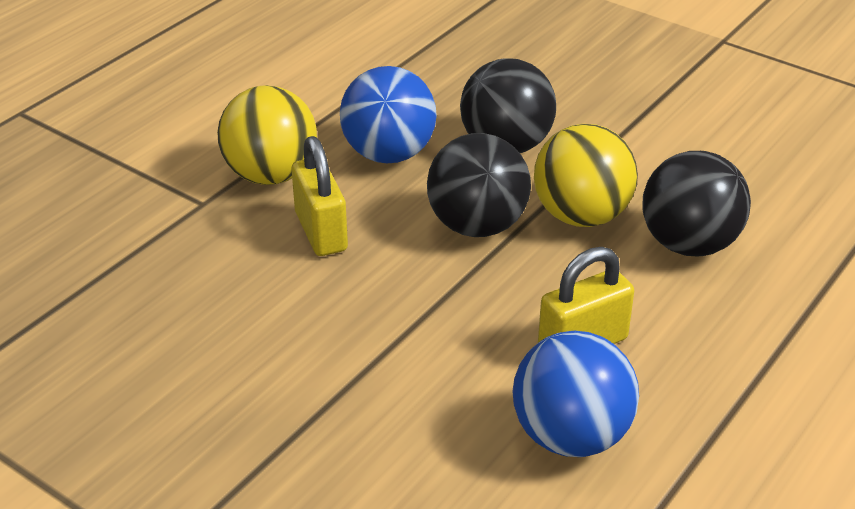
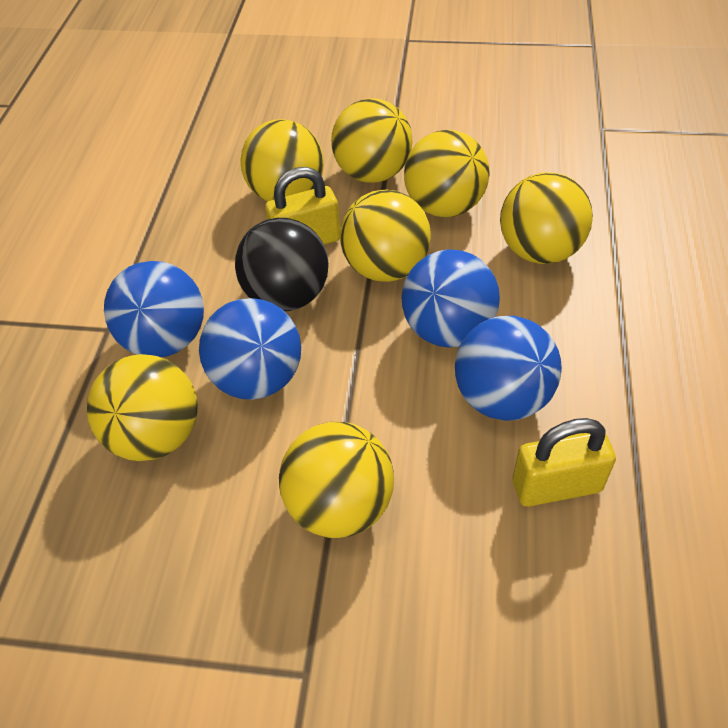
black ball: [427,133,531,237] [460,58,556,153] [642,151,751,256] = 3 -> [235,218,329,311] = 1
blue ball: [340,66,437,163] [512,331,639,457] = 2 -> [104,261,204,357] [199,298,301,400] [401,249,500,347] [455,316,562,421] = 4
yellow ball: [217,85,317,185] [534,124,638,227] = 2 -> [87,354,198,461] [240,119,324,202] [279,422,394,538] [331,98,413,183] [340,190,431,282] [404,130,490,217] [500,172,593,264] = 7

